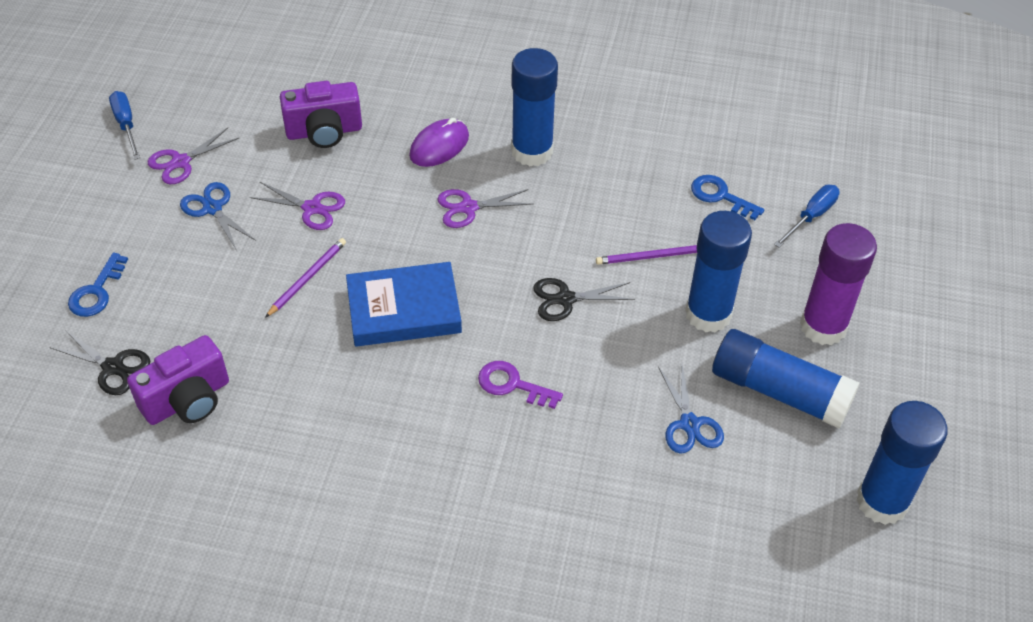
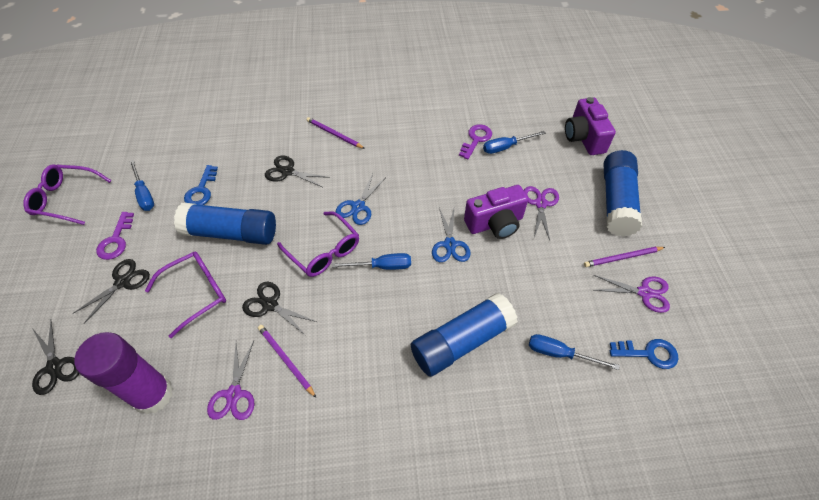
black scissors: [49,330,150,395] [533,278,635,321] = 2 -> [32,321,79,395] [72,259,150,324] [242,282,317,335] [265,156,330,187] = 4
blue book: [346,262,462,347] = 1 -> none = 0
blue glue stick: [511,48,558,166] [685,211,752,332] [712,329,860,429] [856,401,948,525] = 4 -> [174,203,276,245] [411,293,518,377] [604,150,642,236] = 3
blue screwdriver: [109,91,140,160] [774,185,840,248] = 2 -> [129,160,154,211] [331,253,411,270] [483,131,546,154] [529,334,620,370] = 4
purple glasses: none = 0 -> [23,164,112,225] [145,252,226,338] [277,211,359,277] = 3
purple key: [478,361,563,409] = 1 -> [96,212,134,260] [459,124,492,159] = 2
purple mouse: [409,118,469,167] = 1 -> none = 0
purple pencil: [265,238,346,318] [596,245,697,265] = 2 -> [258,325,316,398] [306,117,365,149] [584,247,665,267] = 3

